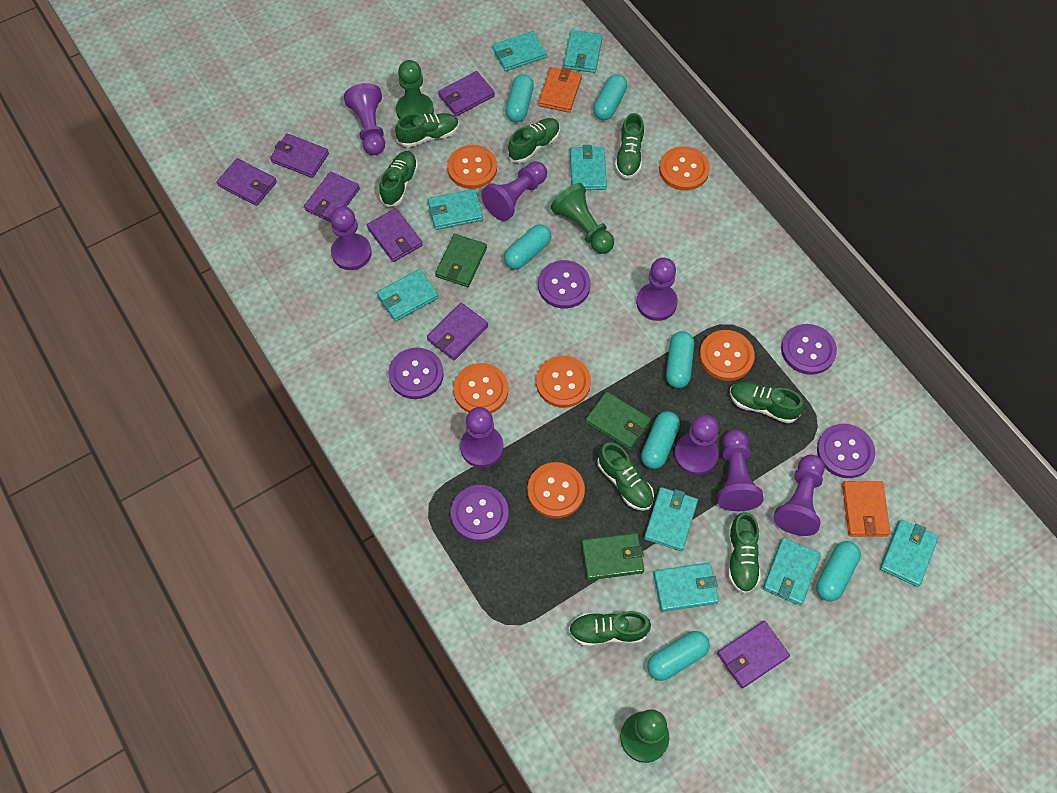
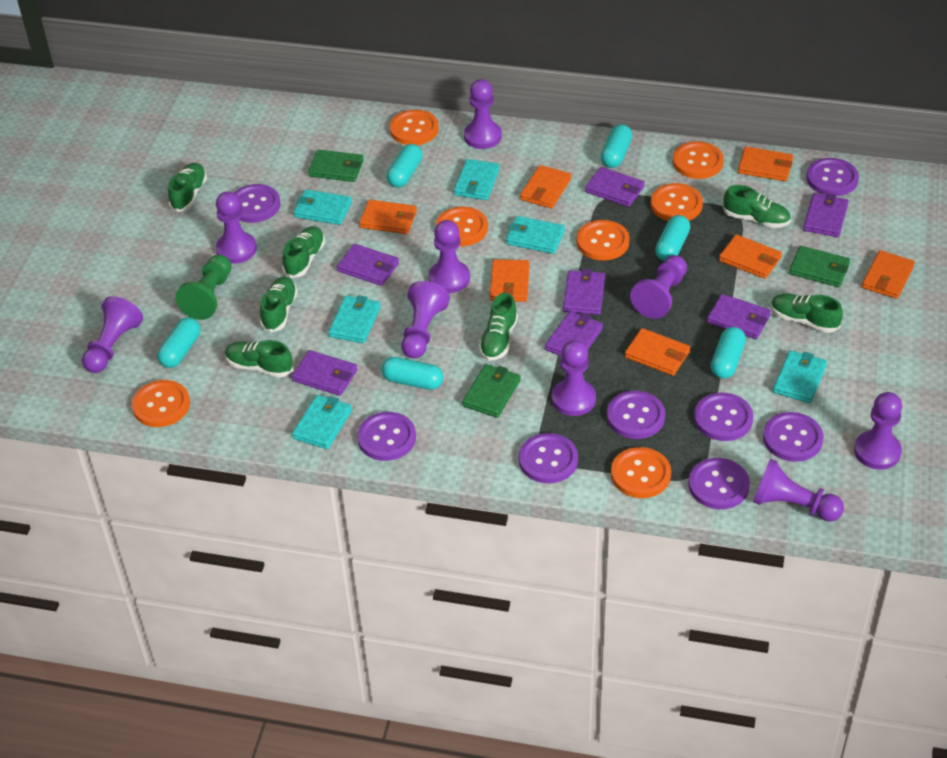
green pawn: [396,60,434,119] [551,183,614,254] [620,709,669,763] = 3 -> [175,255,232,320] = 1
green shoe: [379,151,418,207] [395,113,459,148] [508,118,560,163] [569,611,651,646] [597,443,654,511] [615,113,644,179] [728,512,761,594] [730,381,804,423] = 8 -> [168,163,207,212] [225,340,293,378] [260,276,298,333] [282,226,325,278] [479,293,518,361] [723,185,791,228] [771,293,843,333] = 7
orange button: [447,145,497,189] [453,363,508,413] [527,462,585,518] [536,356,591,408] [659,146,710,191] [699,330,755,381] = 6 -> [132,380,190,427] [389,110,439,145] [436,207,488,246] [576,220,629,261] [611,447,671,498] [651,183,703,221] [673,141,724,179] = 7
orange wallet: [538,67,582,113] [842,481,890,537] = 2 -> [359,199,417,234] [489,259,529,302] [520,165,571,209] [625,328,690,376] [719,234,782,279] [738,147,793,181] [862,250,915,299] = 7
purple button: [388,348,444,399] [451,485,509,542] [538,260,591,309] [781,324,837,375] [817,424,875,478] = 5 -> [234,184,280,223] [357,412,416,461] [519,433,578,483] [607,391,665,439] [688,458,750,509] [694,393,753,441] [763,412,823,462] [806,158,859,196] = 8
purple pawn: [330,206,372,270] [344,83,385,155] [460,407,504,468] [481,161,547,221] [636,258,678,321] [674,415,719,475] [717,430,763,511] [774,455,825,536] = 8 -> [82,296,143,373] [216,191,257,264] [401,281,450,358] [429,220,470,293] [464,79,502,149] [552,340,596,416] [630,255,687,319] [753,459,844,522] [854,392,902,470] = 9
turquoise capsule: [504,224,551,269] [506,74,534,122] [593,74,627,120] [641,411,680,469] [647,631,710,681] [666,331,694,388] [816,541,861,601] = 7 -> [157,317,200,368] [381,357,444,390] [387,144,423,188] [601,124,632,168] [655,215,690,261] [711,327,746,379] = 6
turquoise wallet: [377,269,439,322] [428,189,483,230] [492,31,547,71] [564,30,603,73] [570,145,607,190] [644,487,698,551] [653,563,719,612] [763,538,821,606] [880,519,938,587] = 9 -> [292,395,352,449] [294,189,352,225] [328,295,381,343] [454,159,500,200] [506,216,565,254] [773,350,827,403] = 6

